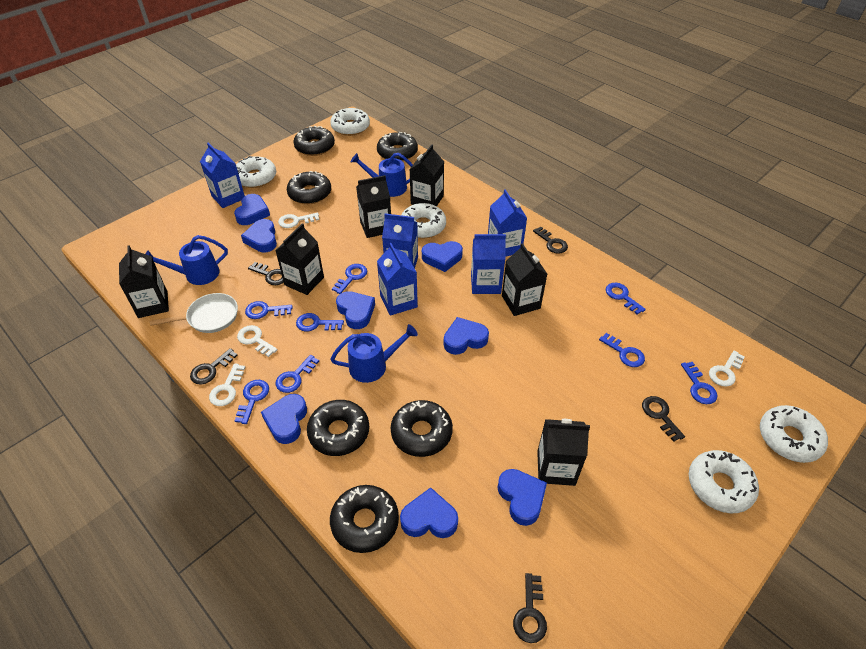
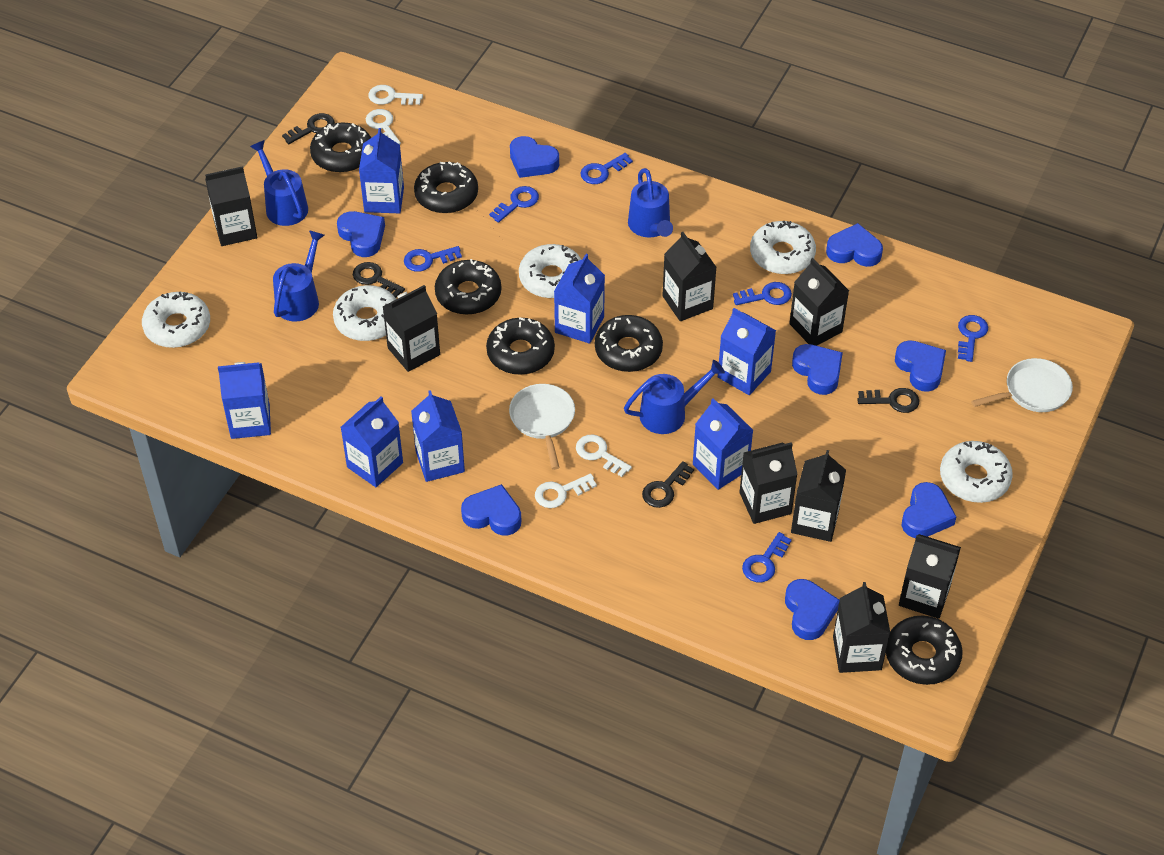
black carton: [119,245,169,318] [275,223,324,295] [356,175,391,238] [409,145,444,206] [502,243,547,316] [537,419,590,486] = 6 -> [205,166,257,246] [383,285,440,372] [662,232,717,321] [739,442,798,524] [789,258,849,346] [791,450,846,542] [833,582,890,673] [899,534,961,619] = 8
black key: [190,348,238,384] [248,262,284,285] [513,573,547,643] [533,226,568,254] [642,396,685,442] = 5 -> [282,113,335,144] [353,262,405,298] [642,461,694,508] [857,388,919,413] = 4
blue carton: [200,143,245,208] [377,243,418,316] [382,213,418,268] [471,234,506,294] [488,189,527,257] = 5 -> [218,362,271,439] [341,396,403,487] [359,128,404,213] [411,390,465,482] [554,254,605,344] [693,398,753,490] [718,308,776,395] = 7
blue key: [235,380,269,424] [245,301,293,319] [276,355,319,393] [296,313,344,331] [332,264,367,294] [599,333,645,367] [606,282,646,315] [681,362,718,404] = 8 -> [404,246,462,272] [489,186,539,223] [580,153,633,184] [733,282,792,305] [742,532,792,582] [958,315,988,362] = 6
blue watering can: [146,235,228,285] [330,324,418,383] [351,153,413,197] = 3 -> [250,140,308,226] [273,230,325,322] [624,360,725,434] [628,168,673,238] = 4
white pan: [150,293,238,333] = 1 -> [509,384,575,470] [971,358,1073,412] = 2

